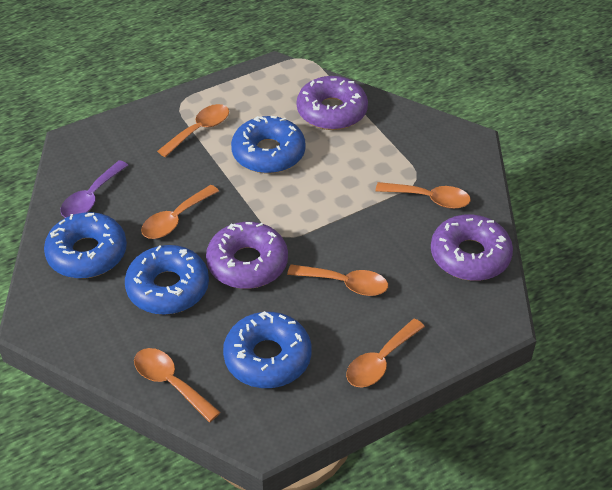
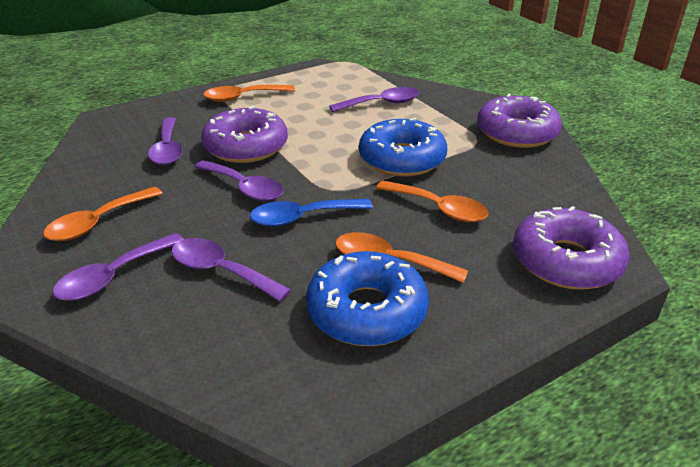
blue donut: [44,212,127,279] [125,245,209,315] [223,311,312,388] [231,116,306,174] = 4 -> [306,251,429,346] [359,118,447,177] = 2
blue spoon: none = 0 -> [250,199,373,227] = 1
orange spoon: [134,348,221,422] [141,185,219,239] [157,104,229,157] [287,264,388,296] [346,318,425,388] [375,182,471,209] = 6 -> [43,187,163,241] [203,85,295,102] [335,232,468,283] [376,180,489,222] = 4
purple spoon: [60,160,128,218] = 1 -> [53,233,184,301] [148,117,183,165] [171,238,291,302] [194,160,283,201] [329,87,419,112] = 5

